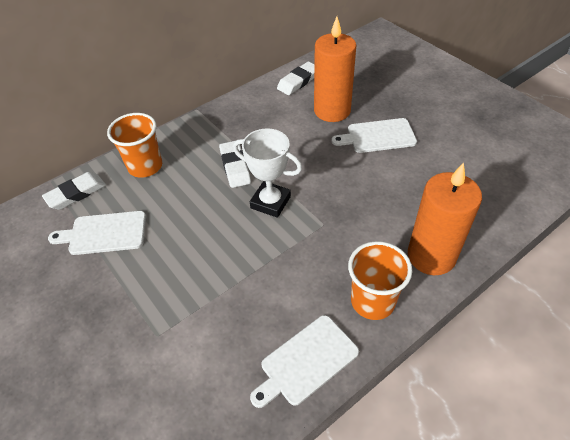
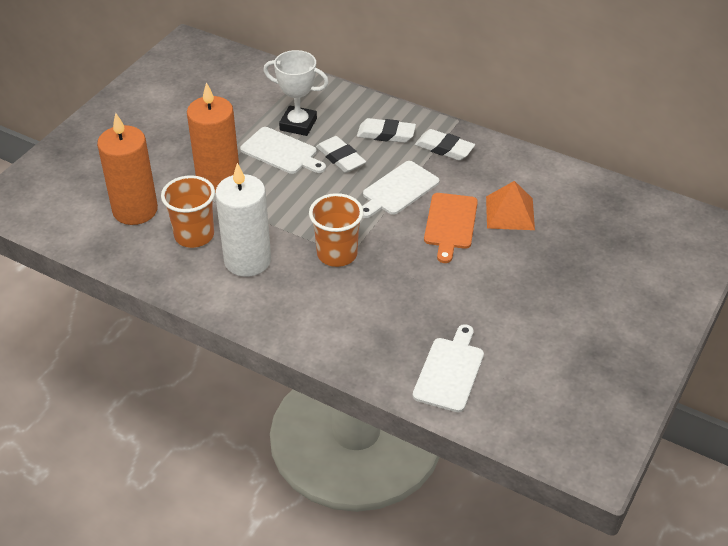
orange cutting board: none = 0 -> [424,193,478,263] = 1
orange pyramid: none = 0 -> [486,181,535,230] = 1
white candle: none = 0 -> [215,163,271,277] = 1

